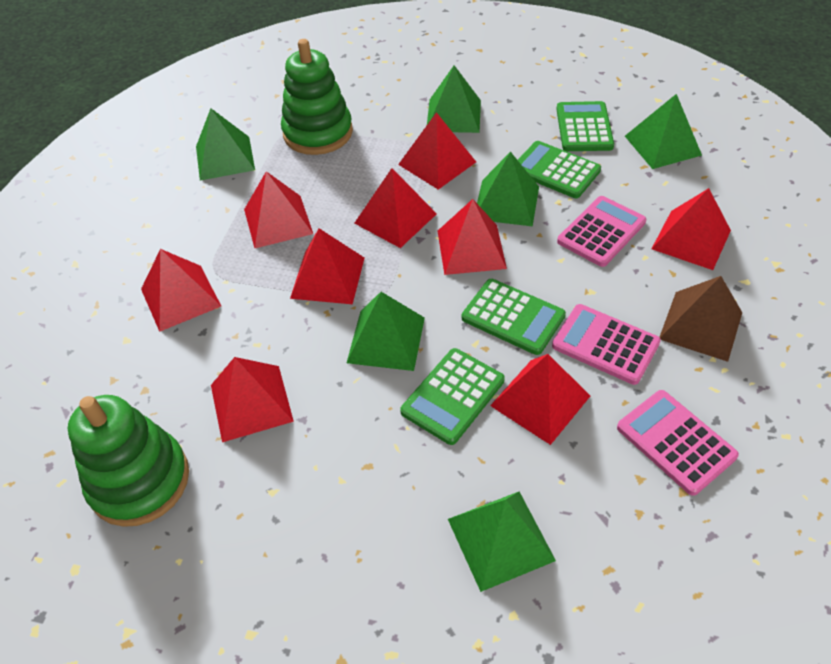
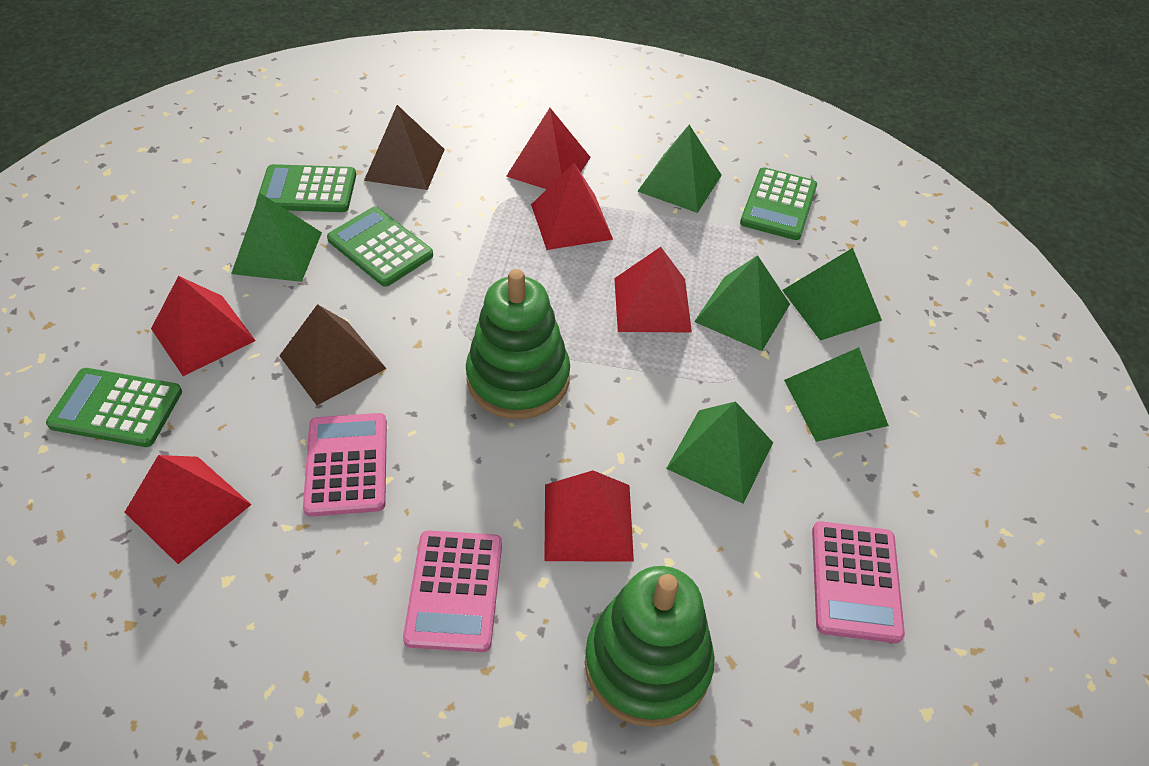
brown pyramid: [659,276,742,362] = 1 -> [279,304,387,405] [364,105,445,190] = 2
red pyramid: [141,249,221,332] [211,357,294,442] [244,171,313,248] [290,228,364,304] [354,168,437,248] [398,112,476,190] [438,199,507,275] [490,354,590,445] [652,188,731,270] = 9 -> [125,455,252,564] [151,276,256,376] [506,108,591,189] [531,163,613,250] [544,470,634,562] [614,247,692,333] = 6

